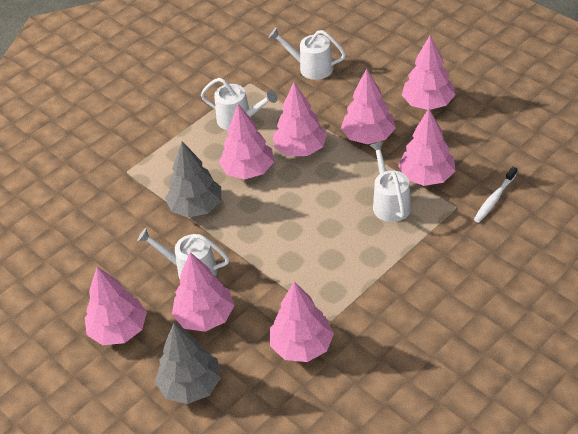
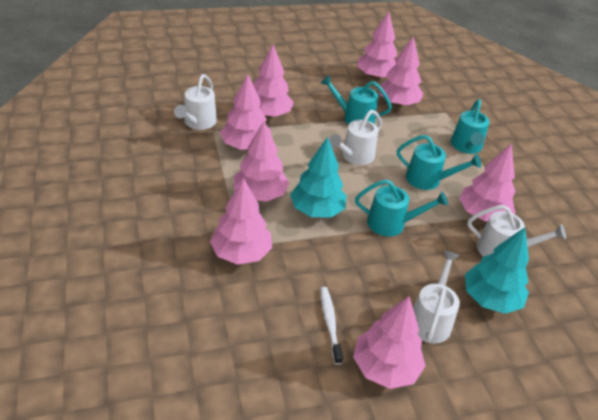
grey tree: [155,323,221,404] [165,141,221,218] = 2 -> none = 0
turquoise tree: none = 0 -> [290,137,347,218] [465,227,529,314] = 2
turquoise watering can: none = 0 -> [321,75,392,125] [355,179,448,237] [397,135,481,190] [451,99,490,154] = 4

